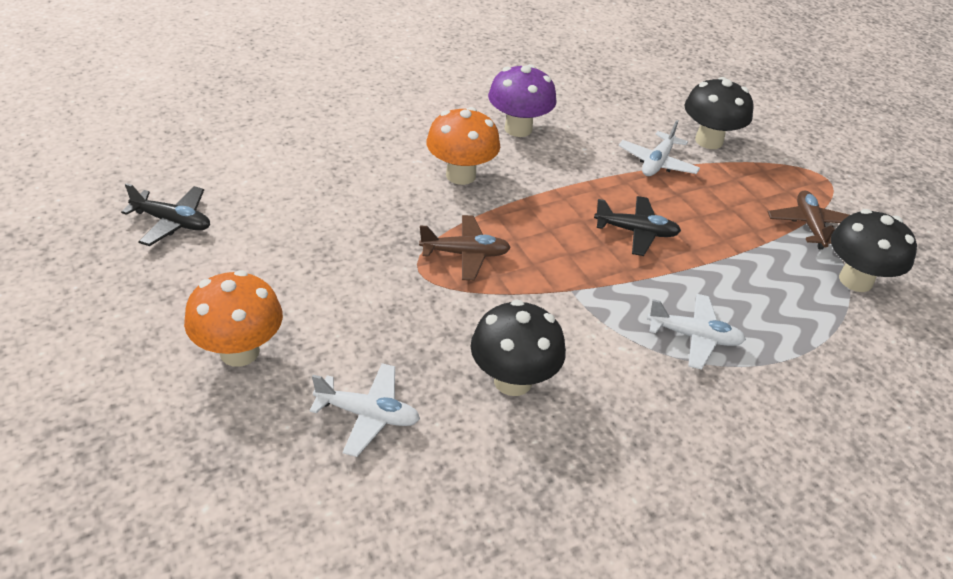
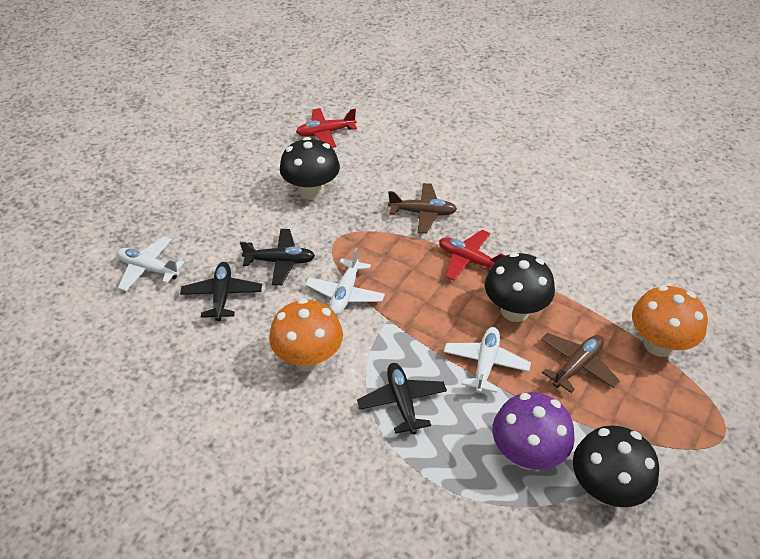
black plane: [121,183,210,246] [594,196,681,256] = 2 -> [180,262,262,321] [240,229,315,285] [357,363,447,434] = 3
red plane: none = 0 -> [296,108,357,148] [439,230,506,281] = 2

